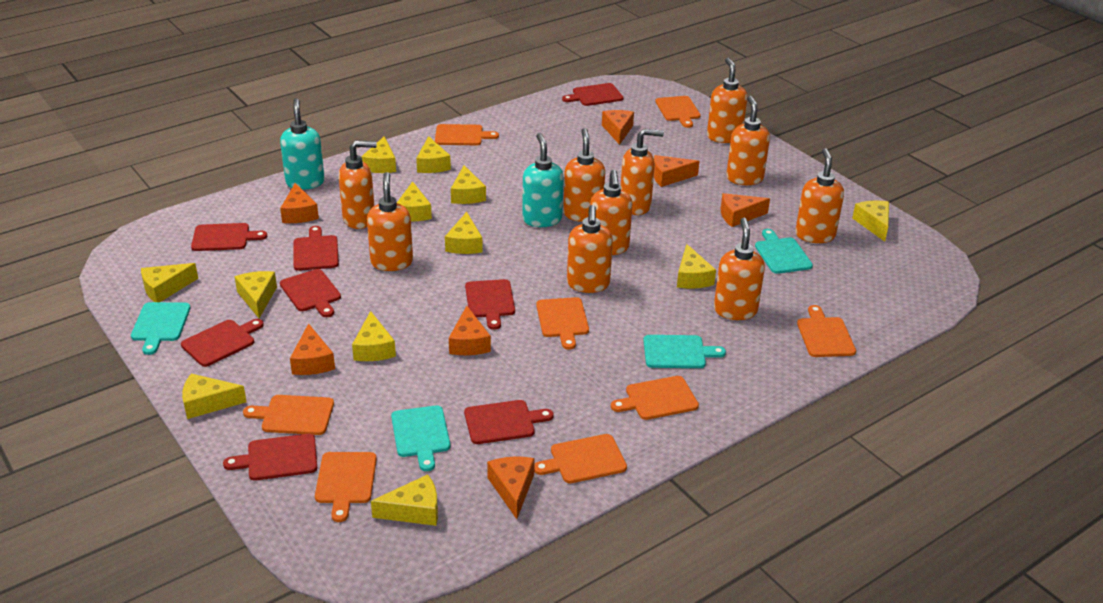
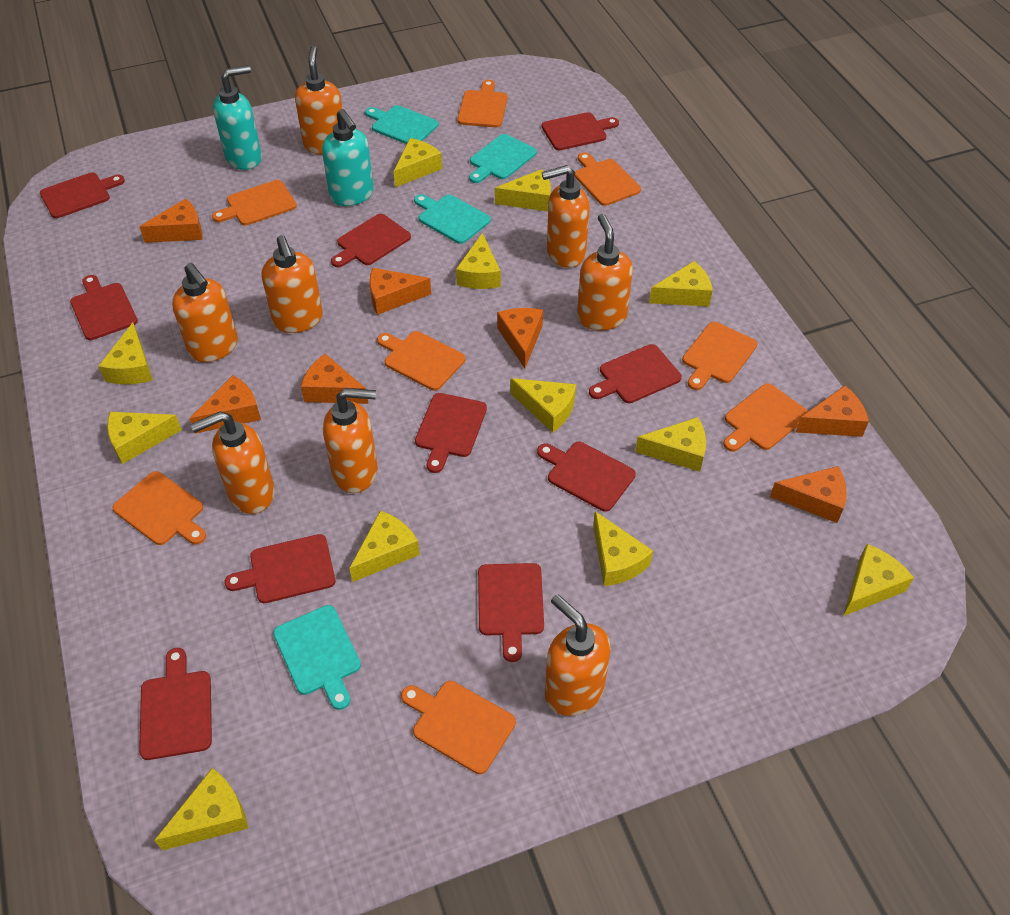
orange soap dispenser: [339,140,377,229] [367,172,413,271] [563,128,605,222] [567,205,613,293] [590,170,633,255] [621,128,664,215] [707,58,748,143] [714,218,765,320] [726,96,770,185] [795,148,844,243] = 10 -> [172,263,238,362] [190,411,275,514] [262,235,323,333] [295,46,343,155] [323,388,378,493] [542,165,590,268] [545,594,611,716] [577,214,633,331] = 8
red cutting board: [181,319,264,367] [191,223,267,251] [223,434,317,481] [280,269,341,317] [294,226,339,271] [464,400,553,444] [465,279,515,330] [562,83,623,106] = 8 -> [40,172,125,218] [70,275,138,340] [139,648,212,760] [224,534,335,603] [331,214,411,267] [415,393,487,473] [478,563,544,662] [537,442,636,512] [542,112,619,150] [589,344,682,403] = 10

